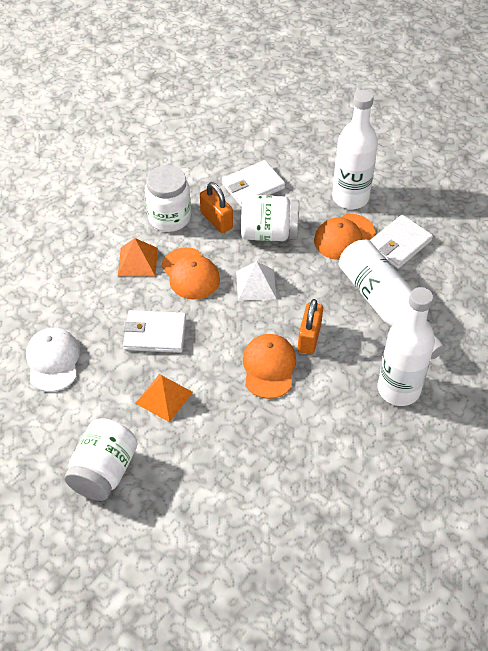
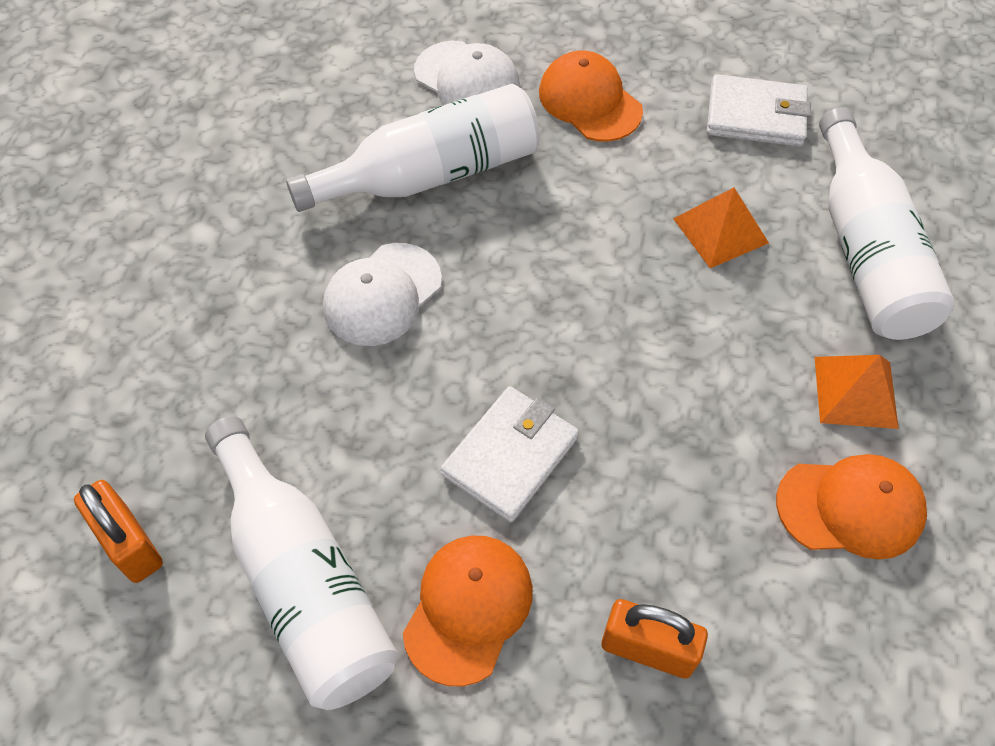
white cap: [26,328,80,392] = 1 -> [323,243,442,346] [414,41,520,105] = 2
white jar: [65,418,138,501] [145,165,191,232] [241,195,299,241] = 3 -> none = 0
white pyramid: [236,261,276,301] = 1 -> none = 0
white wallet: [123,310,186,353] [222,160,285,207] [370,215,433,269] = 3 -> [441,386,579,522] [707,74,811,147] = 2

